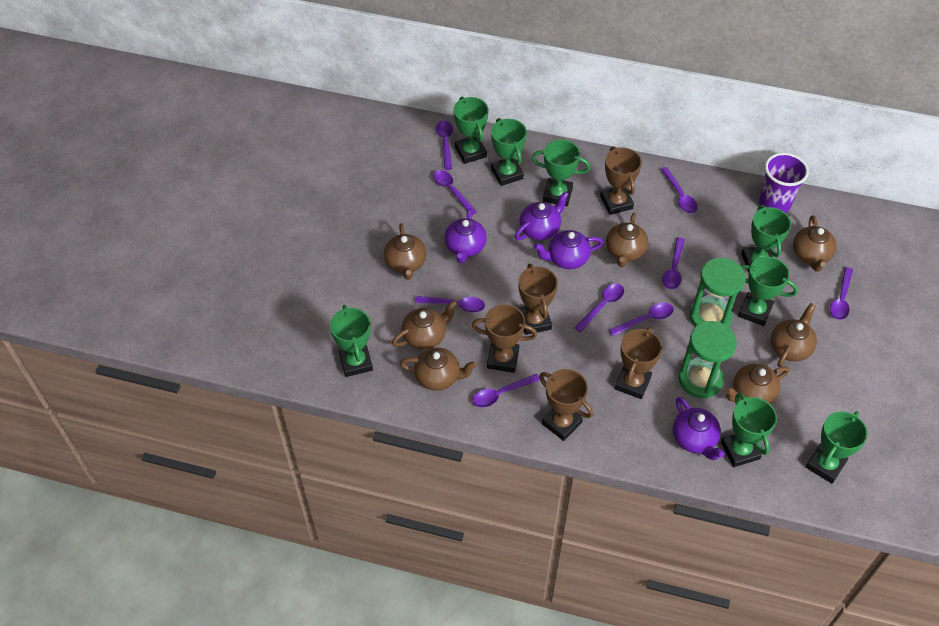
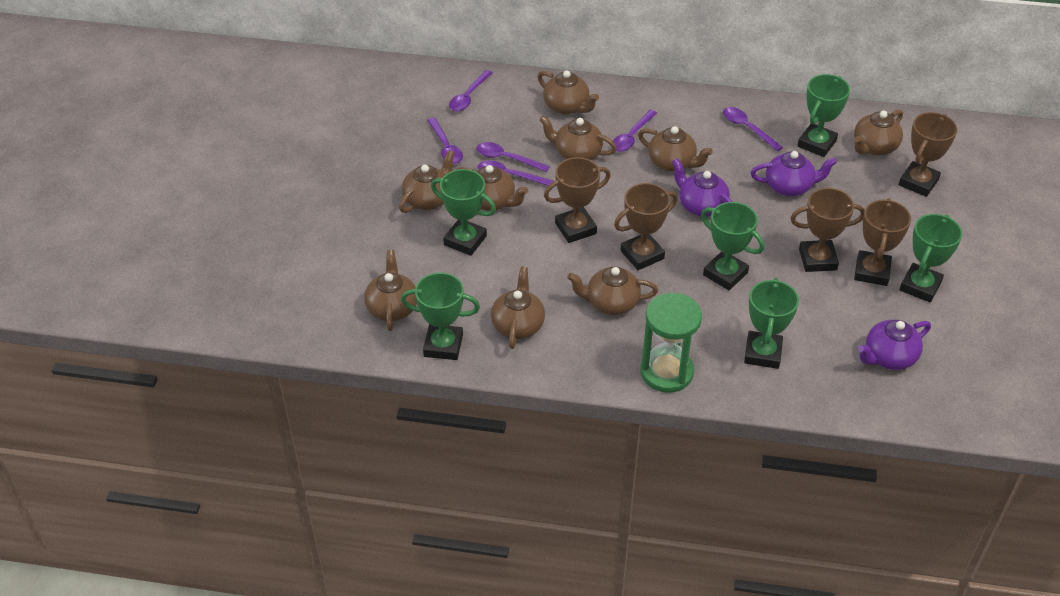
brown teapot: [384,223,426,280] [392,300,458,349] [400,348,477,391] [606,213,649,267] [725,364,789,404] [771,303,817,367] [793,215,837,272] = 7 -> [364,250,417,331] [399,150,455,213] [457,165,528,211] [491,266,545,349] [538,70,599,115] [539,116,617,160] [567,267,658,315] [638,126,713,171] [854,110,903,155] = 9
green hourglass: [679,321,737,398] [689,258,746,327] = 2 -> [640,293,702,393] = 1
green trophy: [330,305,373,377] [453,97,489,164] [491,118,527,186] [532,140,590,206] [721,393,777,467] [738,256,798,326] [741,205,791,272] [806,411,868,483] = 8 -> [401,272,480,360] [431,169,496,256] [701,202,764,290] [744,278,799,369] [797,74,850,157] [899,214,962,303] = 6
purple cup: [759,153,809,213] = 1 -> none = 0
purple spoon: [415,296,485,313] [433,170,477,215] [436,120,453,170] [472,374,540,407] [574,283,624,332] [609,302,674,336] [661,167,698,213] [662,237,685,289] [830,267,853,320] = 9 -> [427,118,463,164] [449,70,493,112] [476,142,550,172] [478,160,554,186] [613,110,657,152] [723,107,783,151] = 6
purple teapot: [445,208,487,263] [515,191,569,240] [534,230,604,269] [673,397,724,460] = 4 -> [672,158,733,217] [750,151,837,196] [858,320,931,370] = 3

